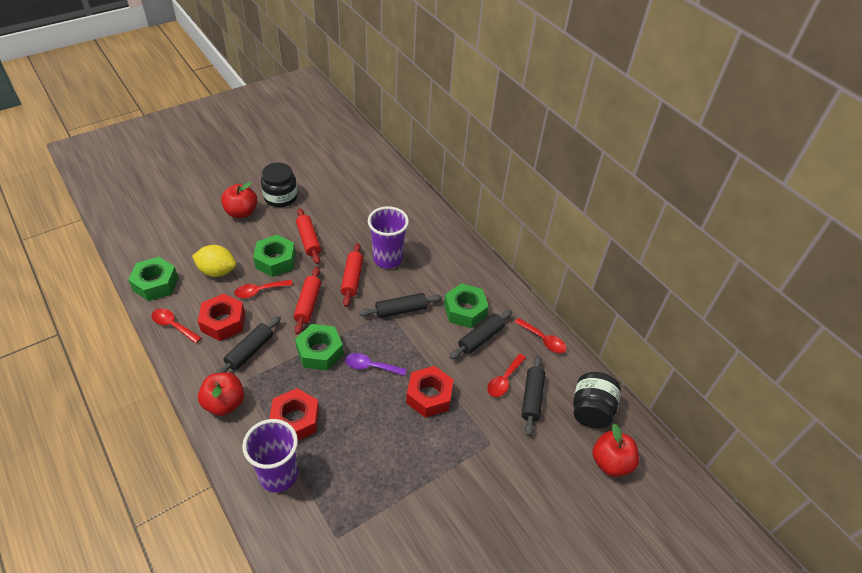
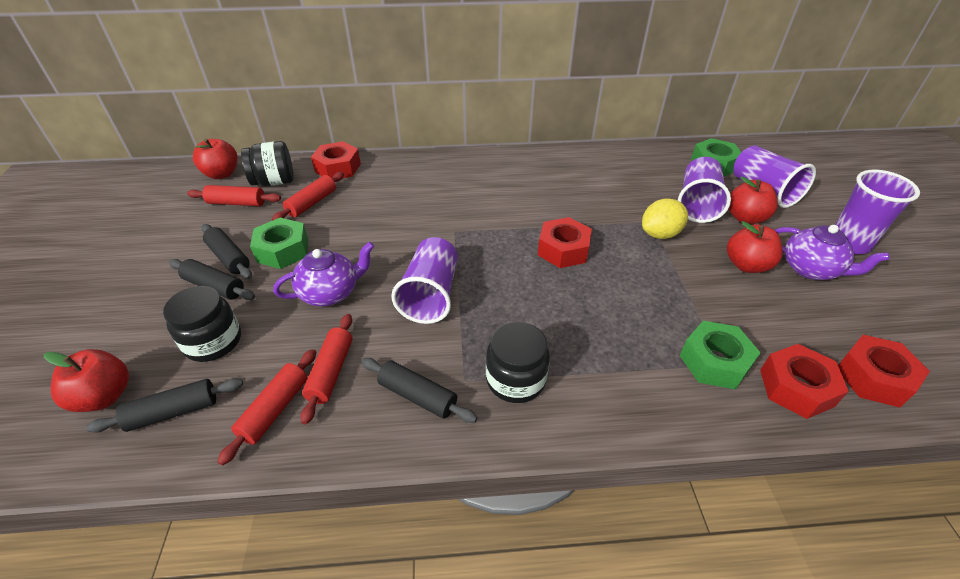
black jar: [261,163,297,207] [573,372,621,429] = 2 -> [163,286,241,362] [241,141,294,186] [486,322,550,403] = 3
green nut: [128,257,179,301] [253,235,296,277] [295,324,343,371] [444,283,489,328] = 4 -> [250,218,308,269] [680,321,761,390] [691,138,741,177] = 3
purple cup: [242,419,298,493] [368,206,409,269] = 2 -> [391,237,458,324] [678,157,731,223] [733,146,816,208] [835,169,920,254] = 4
purple spoon: [345,353,406,376] = 1 -> none = 0
purple teapot: none = 0 -> [273,242,374,306] [775,225,890,280] = 2
red apple: [198,372,244,416] [221,182,257,218] [592,423,639,477] = 3 -> [44,349,129,412] [193,139,238,179] [727,221,783,273] [729,176,778,224] = 4
red nut: [198,294,245,341] [269,388,319,441] [406,366,454,418] = 3 -> [311,141,361,178] [538,217,592,268] [760,344,849,419] [838,335,930,407] = 4
red rolling pin: [294,267,321,335] [296,208,321,264] [341,243,363,307] = 3 -> [187,185,281,206] [217,349,316,465] [272,172,344,220] [300,314,353,425] = 4
red spoon: [151,309,201,343] [234,280,293,298] [487,354,526,397] [514,318,566,353] = 4 -> none = 0

